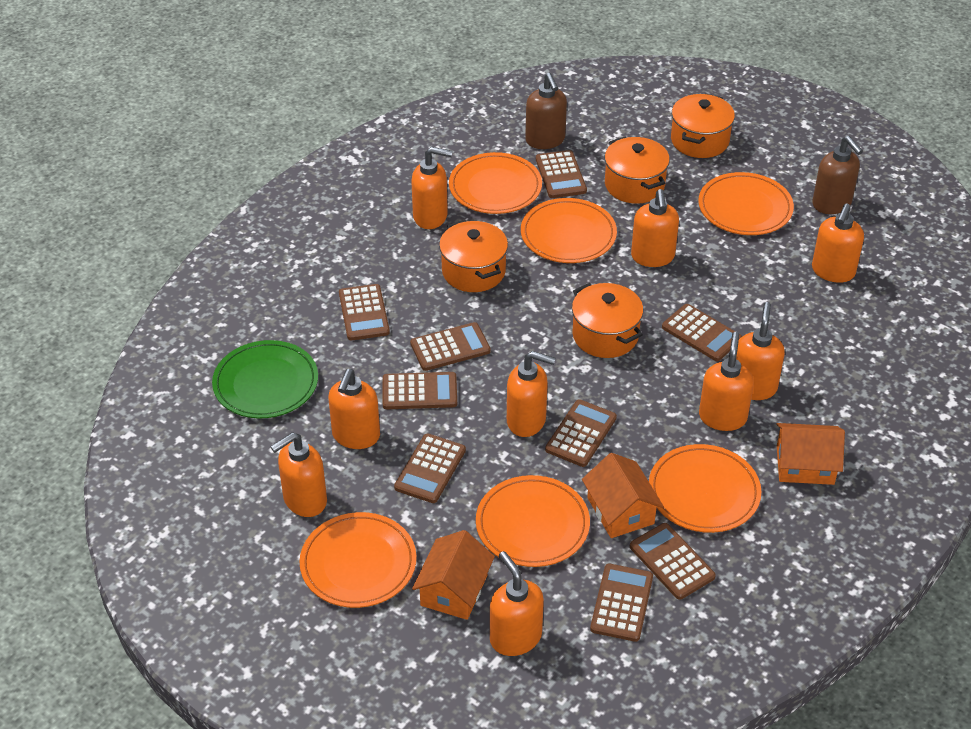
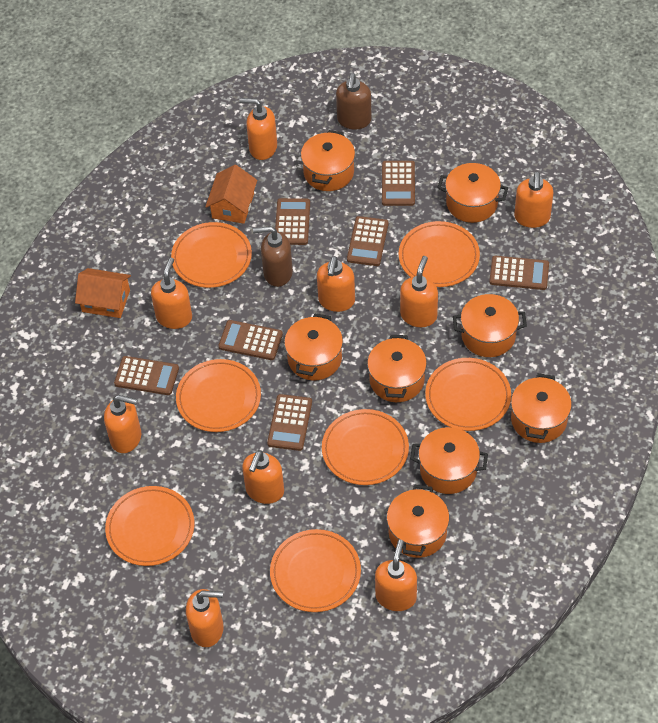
brown calculator: [339,284,390,341] [383,372,457,409] [394,433,466,503] [410,322,491,371] [536,150,587,198] [545,399,617,467] [590,563,653,642] [630,523,716,600] [662,304,742,361] = 9 -> [114,356,179,395] [219,320,283,360] [267,394,312,451] [275,198,310,245] [347,216,389,266] [382,161,415,206] [489,256,549,290] = 7
green plate: [212,340,318,418] = 1 -> none = 0
orange house: [412,530,495,620] [582,453,664,538] [777,423,845,485] = 3 -> [75,268,131,318] [205,165,257,224] = 2
orange plate: [299,512,416,608] [449,152,542,214] [476,475,590,567] [521,198,617,263] [649,444,762,533] [698,172,794,235] = 6 -> [105,486,194,566] [171,222,252,288] [176,359,261,432] [270,529,361,612] [322,409,409,485] [399,221,480,287] [425,358,511,431] = 7
orange pot: [439,220,508,292] [572,283,643,358] [605,137,670,204] [671,93,735,158] = 4 -> [284,313,343,381] [301,130,355,191] [367,335,427,402] [387,485,449,558] [410,427,488,494] [438,163,508,223] [453,294,527,357] [511,373,572,443] = 8

